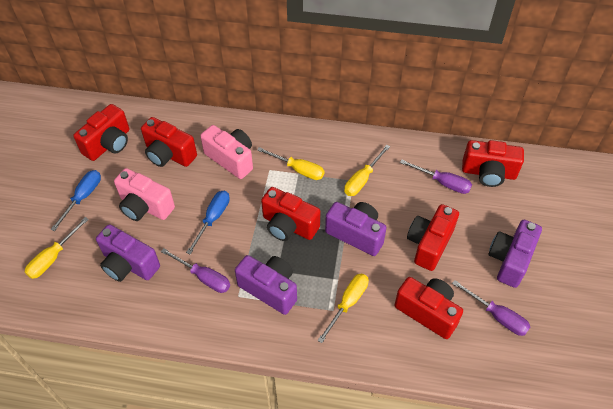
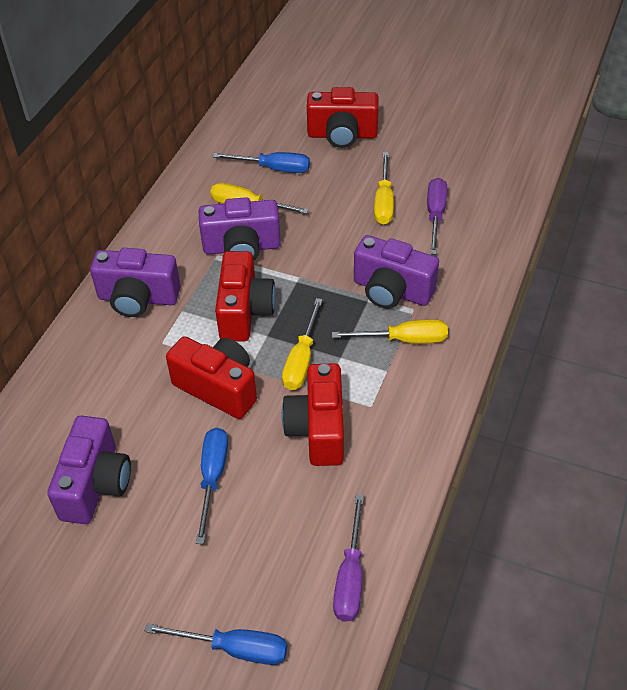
blue screwdriver: [51,170,101,231] [186,191,230,255] = 2 -> [145,623,287,665] [196,428,228,544] [212,152,310,173] = 3
pink camera: [114,168,175,221] [200,125,253,179] = 2 -> none = 0
purple screwdriver: [161,248,230,293] [400,159,472,194] [452,280,530,336] = 3 -> [333,494,364,622] [427,178,447,254] = 2
red camera: [73,104,129,161] [141,117,197,167] [261,187,320,241] [395,277,463,339] [407,204,459,271] [462,140,524,187] = 6 -> [166,336,257,419] [215,251,276,342] [282,363,344,466] [307,87,379,148] = 4

